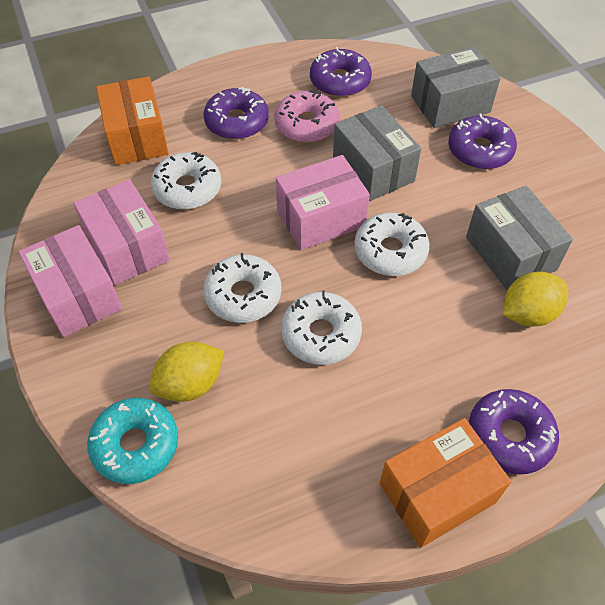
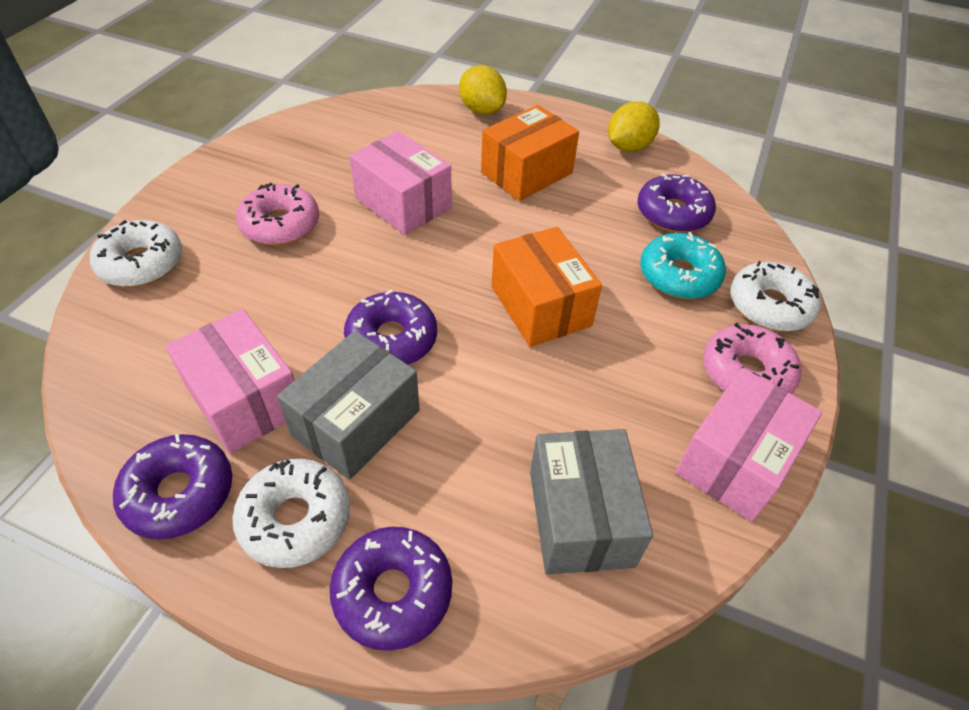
grey box: [333,105,421,201] [411,47,501,128] [466,186,573,290] = 3 -> [277,331,420,480] [530,429,653,575] = 2
pink donut: [274,90,339,143] = 1 -> [236,183,319,245] [703,323,801,394] = 2
white donut: [151,152,221,210] [203,253,282,323] [281,291,362,365] [354,213,430,276] = 4 -> [90,220,182,287] [232,459,350,568] [730,261,821,332] = 3

